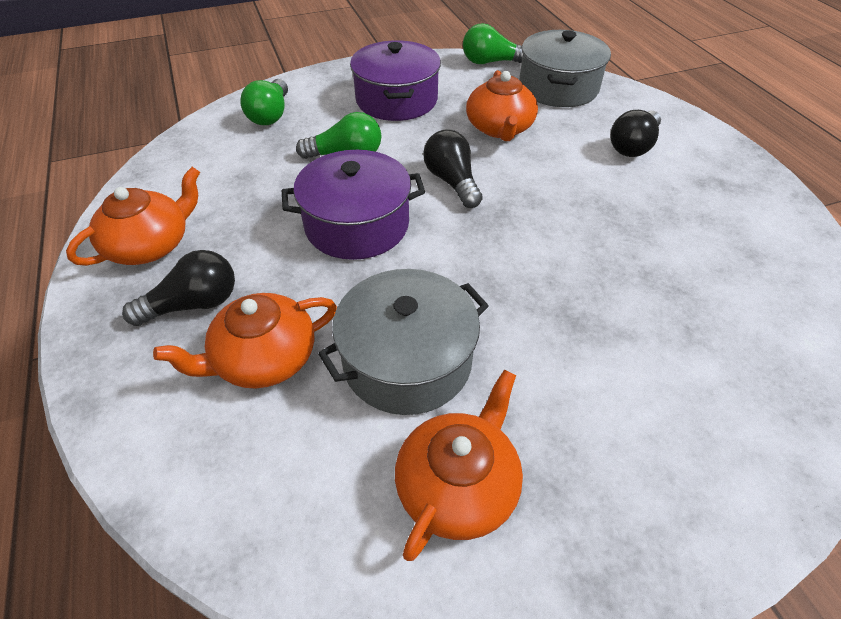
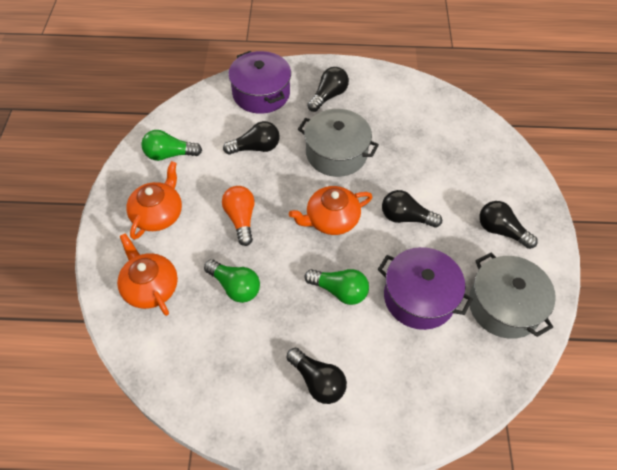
black light bulb: [122,250,235,326] [423,129,482,208] [611,110,661,157] = 3 -> [223,121,280,155] [286,348,347,404] [307,67,349,112] [382,190,442,228] [479,201,538,249] = 5
orange light bulb: none = 0 -> [222,186,255,246] = 1
orange teapot: [66,167,200,266] [153,293,337,388] [395,370,523,561] [466,70,538,141] = 4 -> [117,233,178,316] [126,161,182,240] [289,186,372,235] = 3

